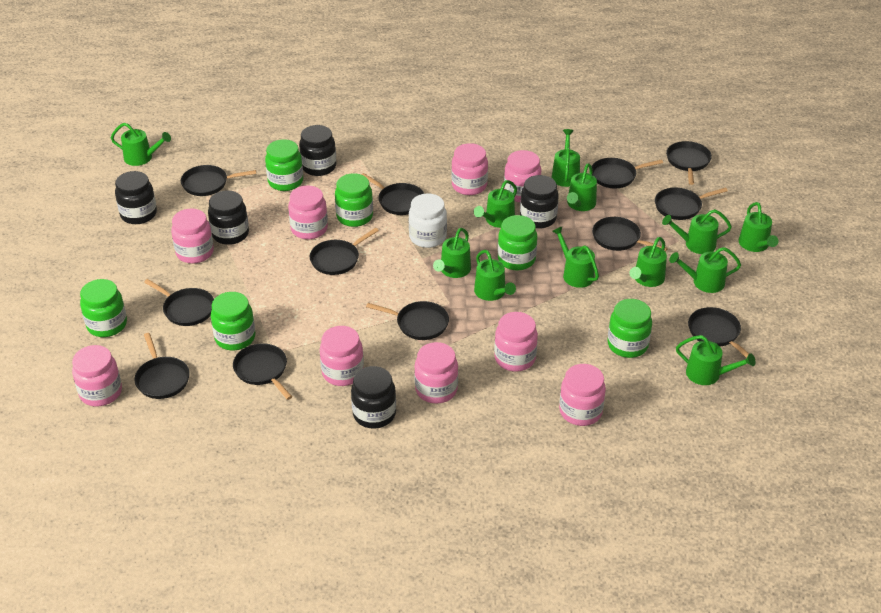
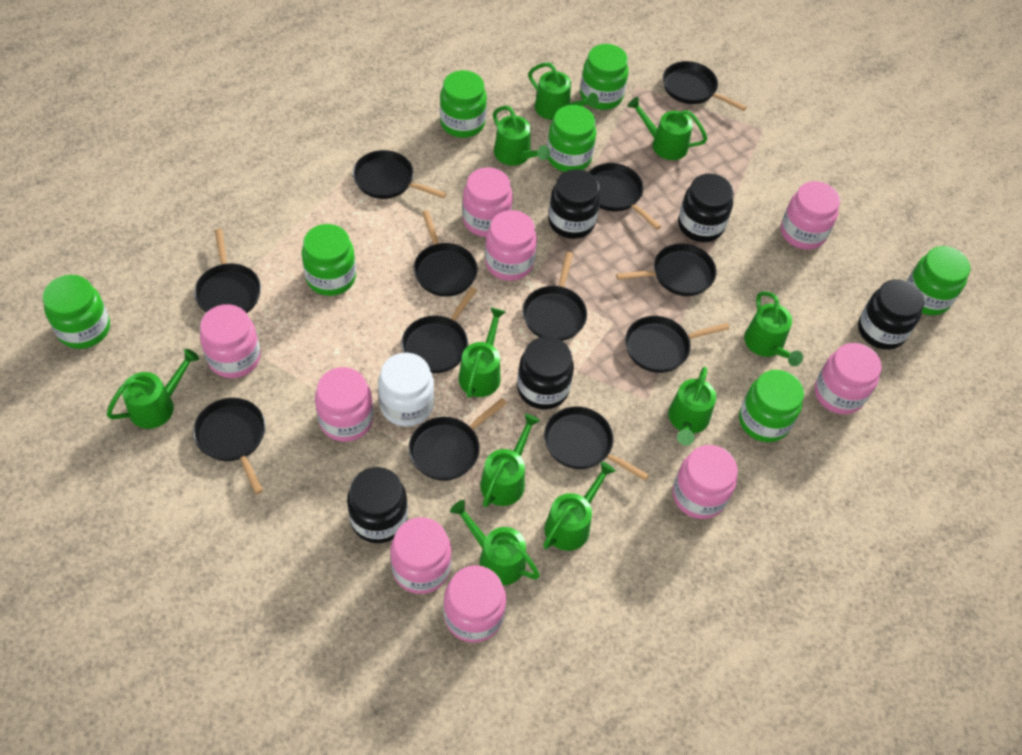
green jar: [80,279,127,337] [211,292,255,350] [265,139,303,191] [335,173,373,227] [498,215,537,270] [608,299,652,358] = 6 -> [43,275,110,349] [302,224,356,296] [440,70,487,138] [547,105,596,172] [580,44,629,110] [739,370,804,442] [907,246,970,315] = 7
green watering can: [111,123,171,166] [433,228,471,278] [474,180,517,228] [474,250,516,301] [551,129,580,187] [552,227,599,288] [567,163,597,211] [629,237,667,287] [662,209,732,254] [669,247,741,293] [676,335,756,385] [739,202,778,252] = 12 -> [107,349,199,429] [450,500,540,585] [459,308,505,398] [480,414,540,507] [493,106,550,166] [528,63,598,120] [543,461,616,551] [627,97,707,160] [668,367,716,446] [744,291,803,366] = 10

